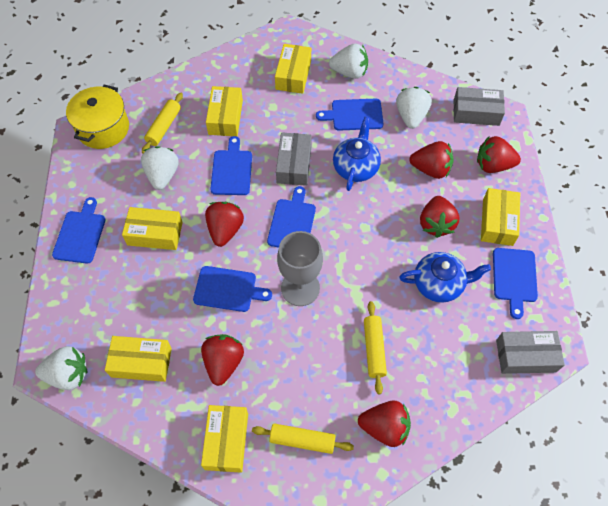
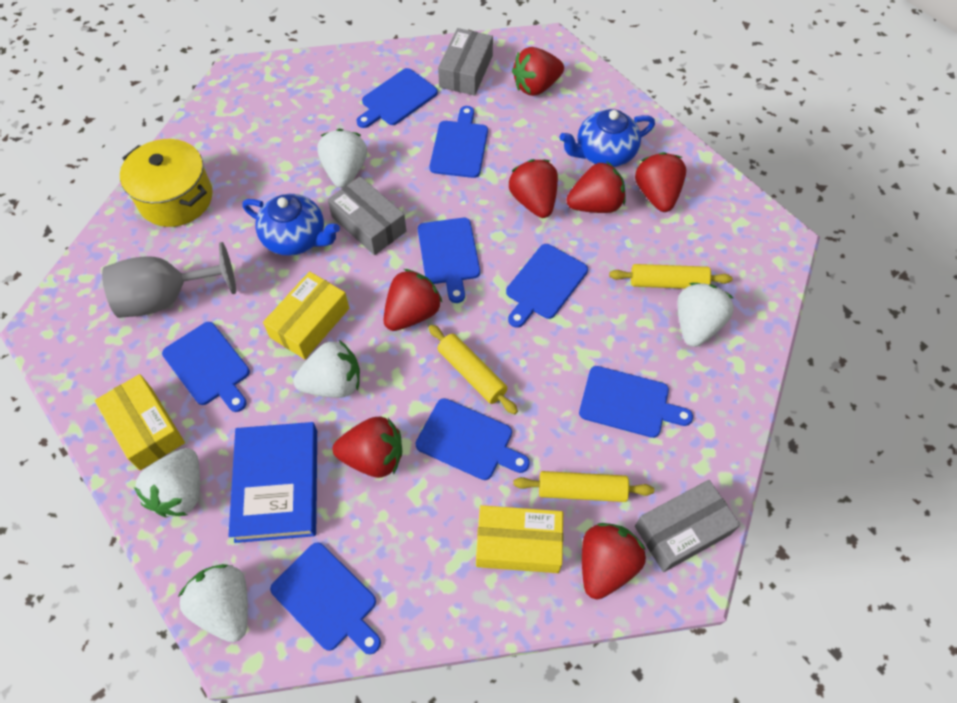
blue book: none = 0 -> [228,422,317,543] = 1
blue cutting board: [52,197,106,264] [193,266,272,312] [210,136,252,195] [267,186,316,248] [316,99,384,131] [493,248,538,319] = 6 -> [162,322,250,412] [270,542,381,654] [356,68,438,128] [415,398,530,480] [418,218,480,303] [430,106,488,178] [506,244,588,328] [579,366,693,438] = 8
red strawberry: [201,334,244,386] [205,202,244,247] [358,400,411,447] [410,141,454,179] [420,196,459,238] [477,136,521,173] = 6 -> [333,416,402,478] [383,269,442,331] [509,159,558,218] [512,47,564,96] [566,161,625,213] [582,523,646,599] [635,152,686,212] = 7
white strawberry: [35,346,88,390] [141,146,179,190] [329,44,368,79] [396,87,432,129] = 4 -> [134,448,200,517] [178,564,248,642] [293,340,360,398] [317,129,367,188] [677,283,734,347] = 5
yellow box: [105,336,172,382] [122,207,183,250] [201,405,248,473] [206,86,243,136] [275,44,311,94] [481,188,520,246] = 6 -> [94,374,185,470] [263,271,349,359] [476,505,563,573] = 3

